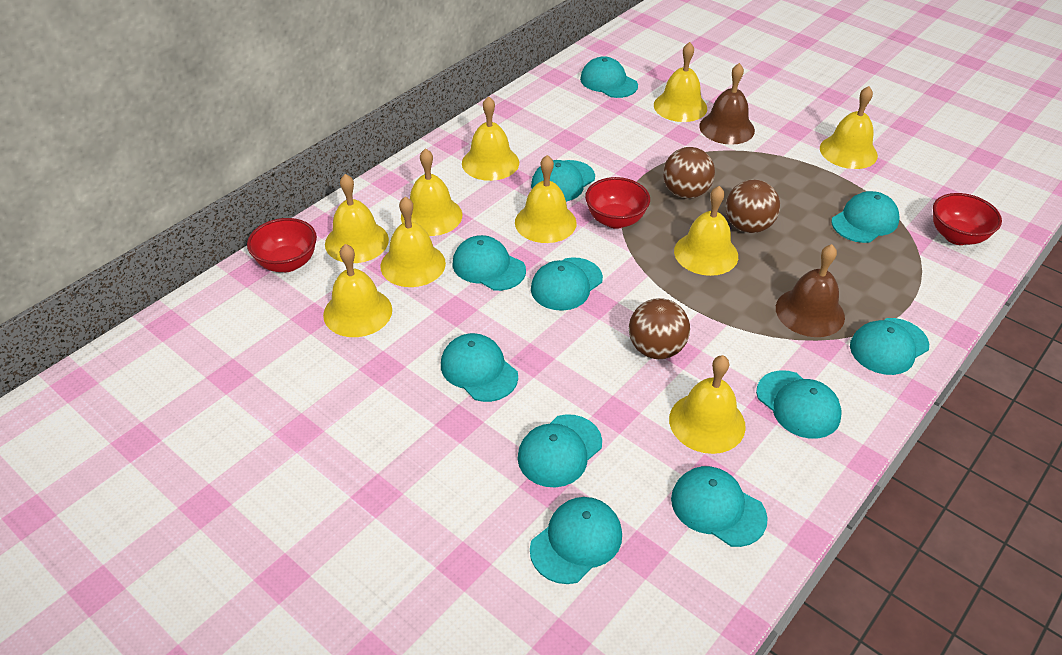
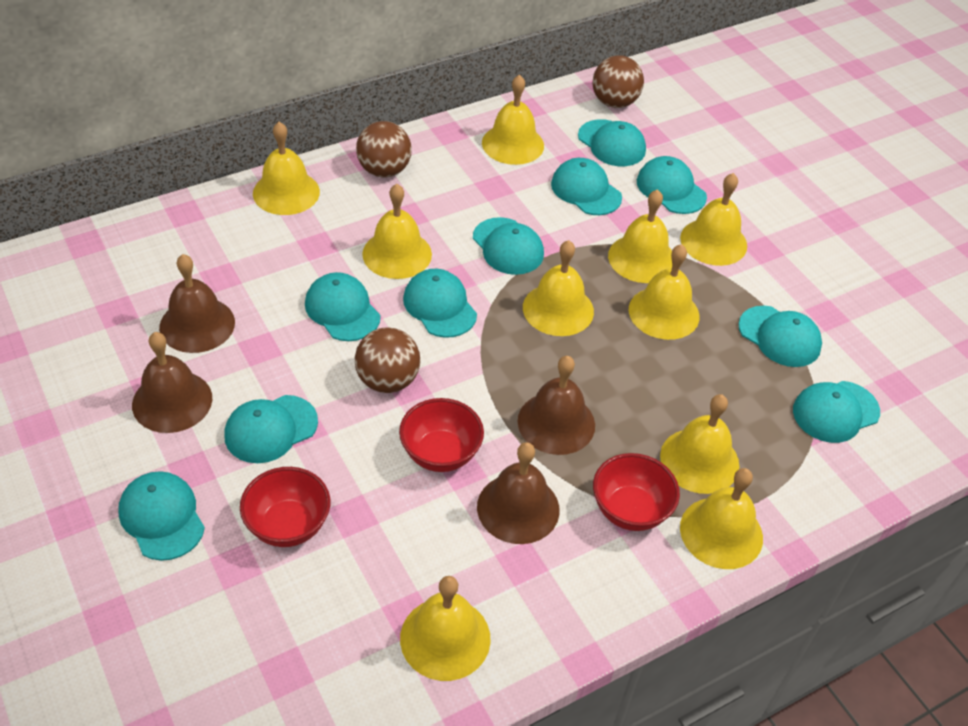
brown bell: [699,63,755,145] [776,244,845,337] = 2 -> [132,332,212,433] [159,254,235,353] [477,442,560,544] [518,356,595,455] = 4
turquoise cap: [441,333,518,402] [453,235,526,291] [518,414,602,487] [530,497,622,584] [531,160,595,202] [531,257,603,311] [580,56,638,98] [671,466,768,547] [756,370,842,439] [832,191,900,243] [850,318,929,375] = 11 -> [118,471,205,561] [224,395,318,463] [305,272,381,341] [403,269,477,338] [473,217,544,275] [551,158,622,215] [578,119,646,166] [637,156,707,214] [738,306,822,367] [793,381,880,443] = 10

